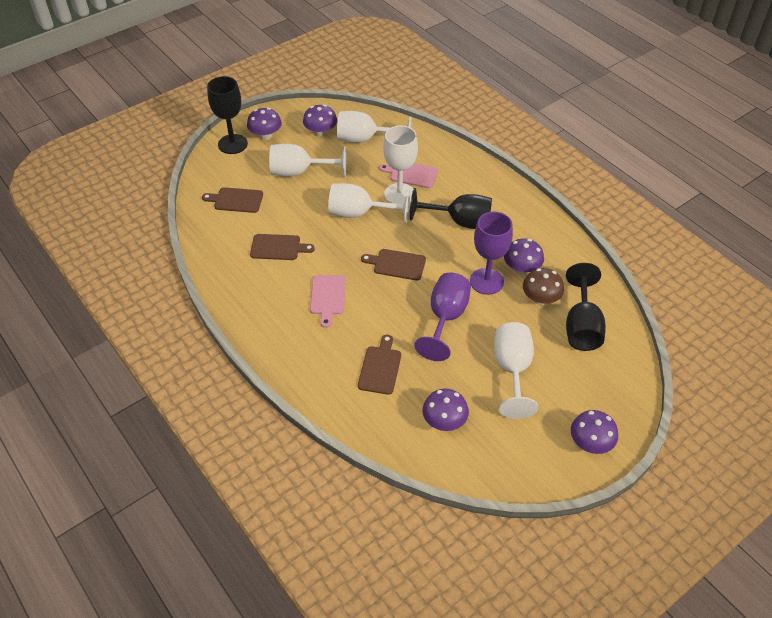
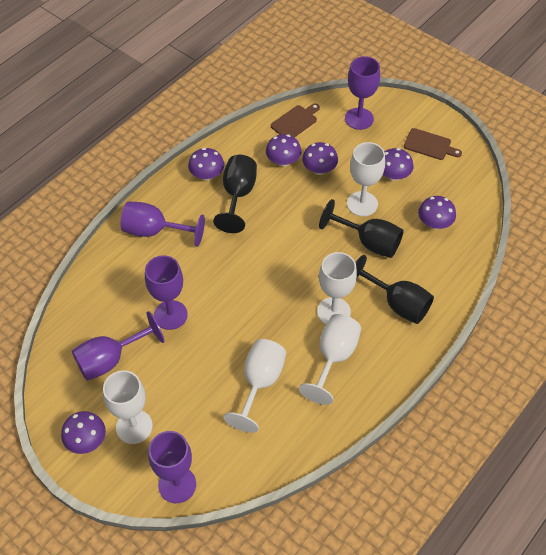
brown cutting board: [202,187,263,213] [250,234,315,260] [358,334,401,395] [361,249,426,281] = 4 -> [271,103,320,138] [404,128,462,160] = 2
brown mushroom: [523,268,564,305] = 1 -> none = 0
pink cutting board: [310,275,346,328] [379,163,438,188] = 2 -> none = 0
purple goblet: [414,272,471,361] [470,211,513,295] = 2 -> [72,311,164,381] [120,201,205,247] [145,255,188,330] [148,431,196,503] [345,56,380,130] = 5
purple mushroom: [247,108,282,140] [303,105,337,137] [422,389,469,431] [504,239,544,275] [571,410,618,454] = 5 -> [61,411,106,454] [188,148,224,181] [266,134,301,167] [302,142,338,175] [383,148,413,181] [418,196,456,229] = 6

